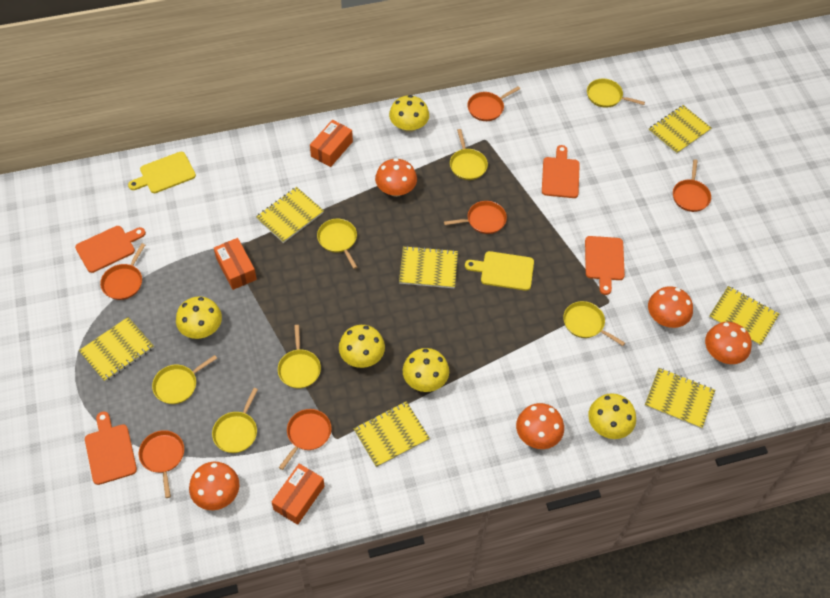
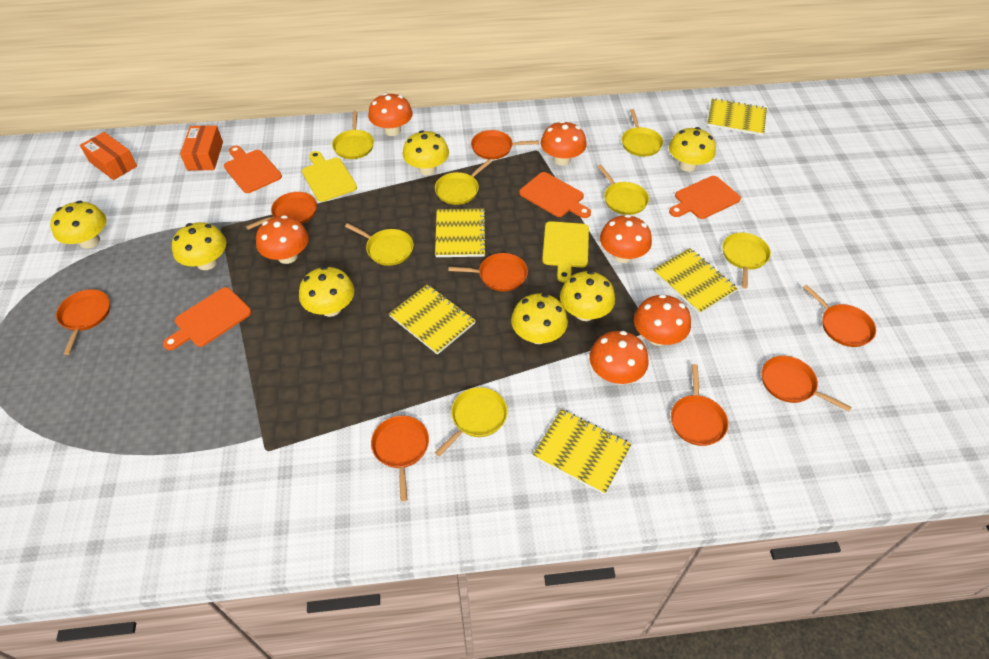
orange box: [214,238,257,290] [272,464,325,525] [310,120,353,167] = 3 -> [80,132,137,180] [180,125,223,171] = 2
orange mushroom: [189,462,240,510] [375,158,417,197] [516,403,564,449] [648,286,693,328] [705,322,752,364] = 5 -> [256,215,309,264] [368,93,413,136] [541,121,587,166] [589,331,649,384] [600,214,652,263] [634,294,691,346] = 6
orange pan: [100,243,145,300] [139,430,184,498] [279,409,332,470] [444,201,507,234] [467,86,520,121] [673,159,711,212] = 6 -> [56,289,110,355] [246,192,317,230] [371,416,429,501] [448,253,528,292] [471,130,539,160] [671,364,728,446] [762,356,852,412] [803,285,876,347] = 8
yellow mushroom: [176,296,222,339] [339,325,385,368] [389,95,429,133] [403,348,449,392] [588,393,636,439] = 5 -> [50,201,106,249] [172,222,226,270] [299,266,354,317] [403,130,449,175] [511,293,568,344] [560,271,615,321] [669,127,716,172] = 7
yellow notebook: [79,317,154,382] [256,187,324,243] [353,401,430,468] [399,246,458,288] [645,368,715,429] [648,105,711,154] [709,286,779,346] = 7 -> [389,284,476,355] [435,208,487,257] [533,409,632,495] [653,248,738,314] [707,98,767,136] = 5

